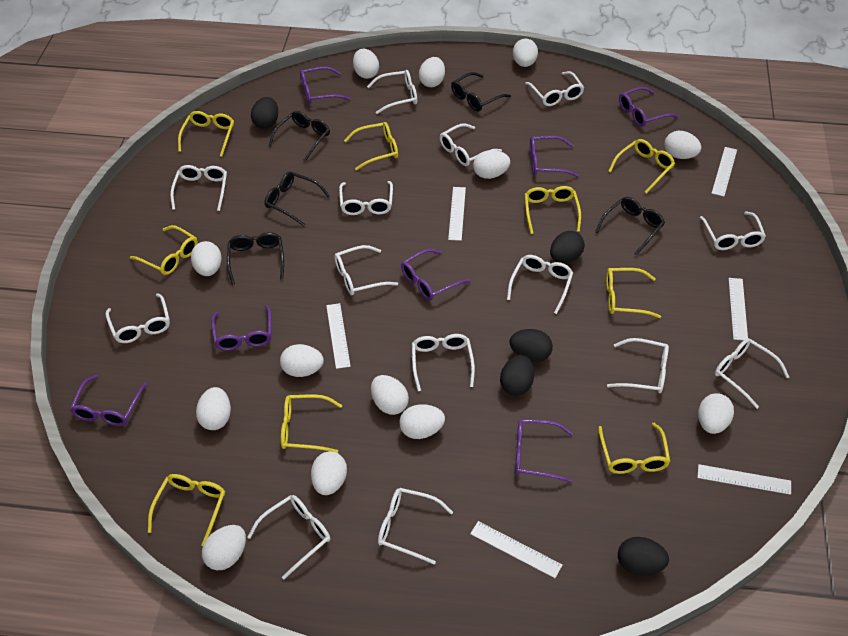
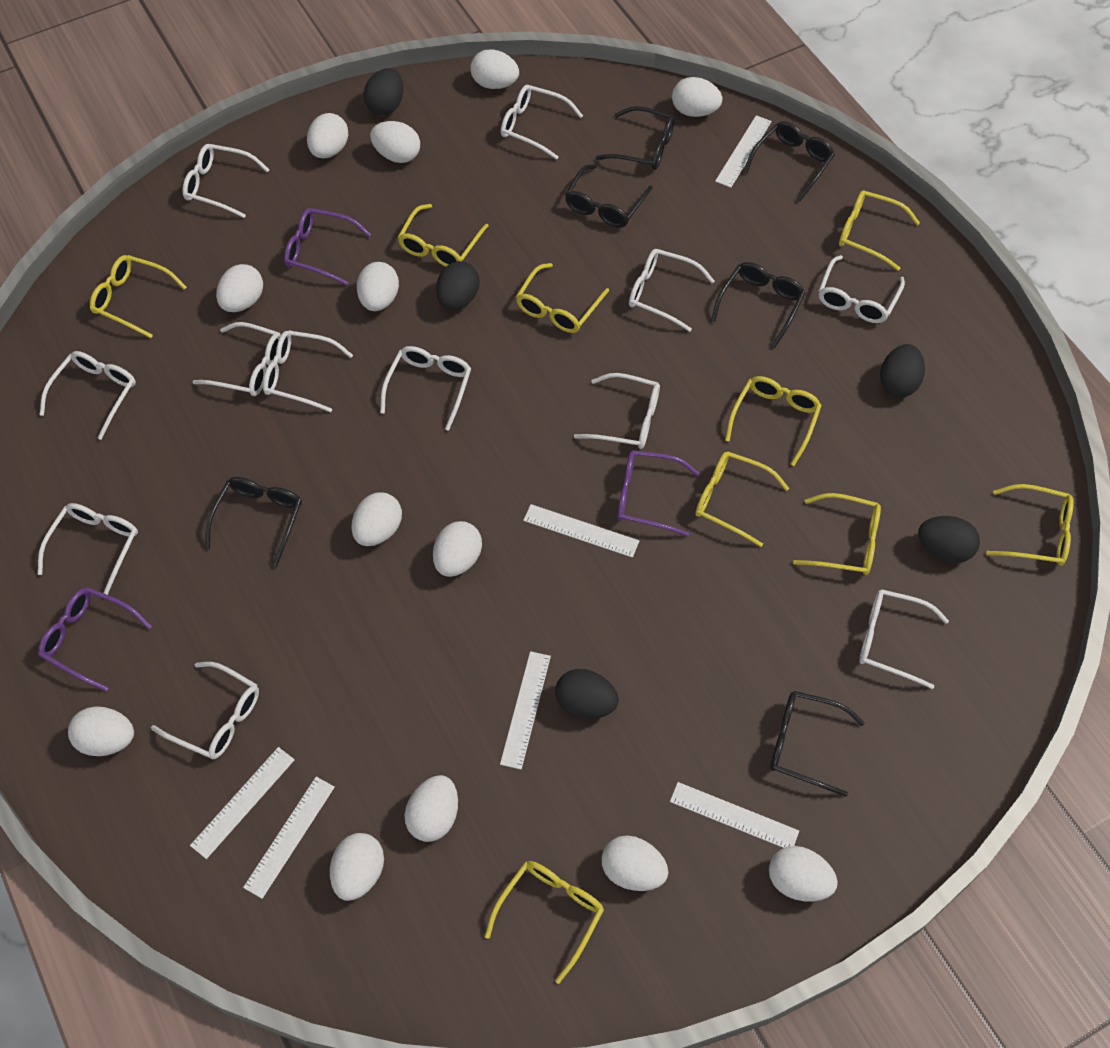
black glasses: [227,232,284,285] [265,172,330,226] [268,111,330,162] [451,72,511,111] [595,197,665,256] = 5 -> [205,477,302,568] [565,164,653,228] [595,106,675,170] [711,262,805,348] [743,121,835,202] [770,691,864,797] = 6
purple glasses: [70,375,147,426] [211,305,272,351] [300,66,350,104] [401,249,471,300] [515,419,573,483] [530,136,579,177] [619,87,678,127] = 7 -> [38,587,152,692] [284,208,371,285] [617,450,700,537] = 3
white glasses: [106,293,170,343] [170,165,227,211] [247,495,330,579] [334,245,398,296] [339,181,393,215] [367,70,417,114] [378,488,453,564] [412,334,475,391] [440,123,502,166] [507,255,573,314] [525,71,584,106] [607,338,669,394] [700,211,766,250] [715,338,789,409] = 14 -> [38,503,138,595] [40,351,136,440] [151,662,259,759] [182,144,269,218] [193,322,281,396] [263,330,353,412] [380,346,471,431] [501,85,583,160] [574,373,660,449] [629,249,715,332] [818,255,905,323] [859,589,949,689] = 12

